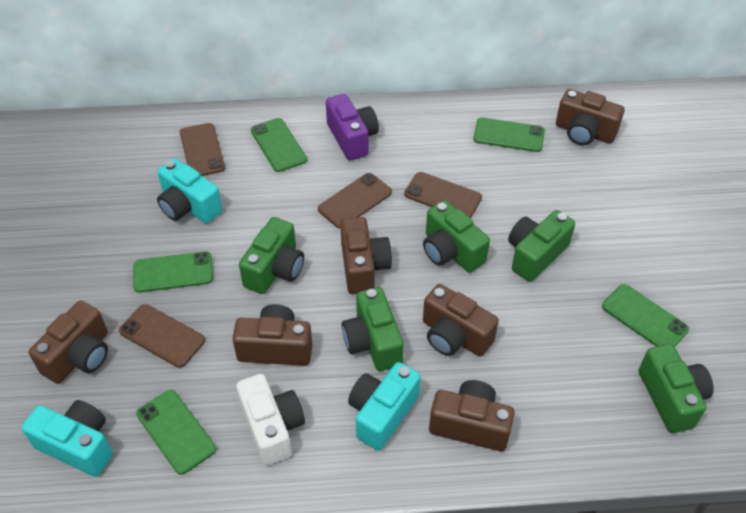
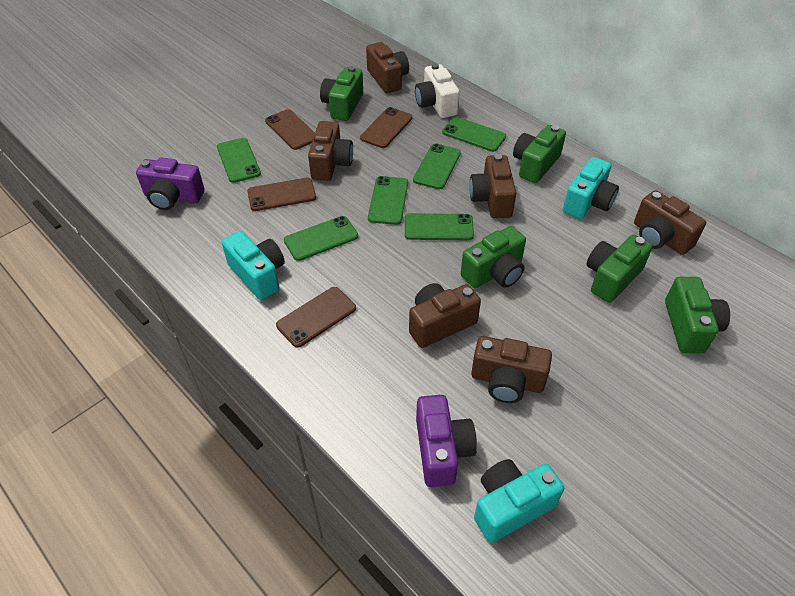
green phone: [133,251,213,293] [136,390,216,475] [251,118,307,172] [474,118,545,152] [602,284,689,347] = 5 -> [217,138,261,183] [284,216,358,261] [368,176,408,225] [405,213,474,240] [413,143,461,189] [442,117,506,152] = 6
purple camera: [326,94,379,161] = 1 -> [136,157,205,210] [416,395,477,487] = 2

